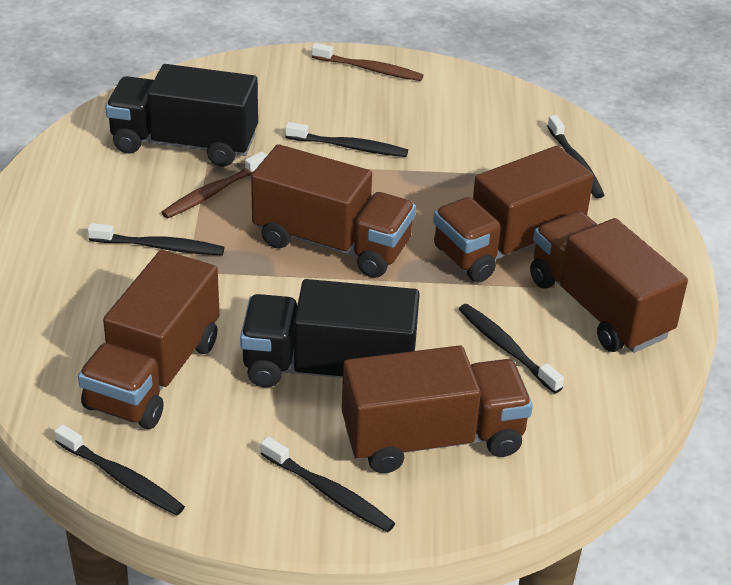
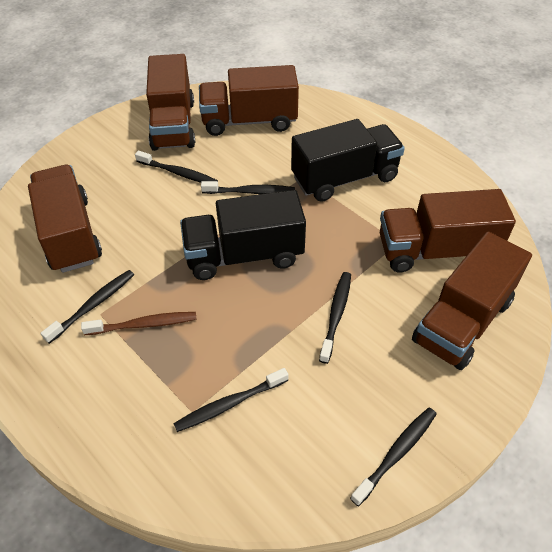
brown toothbrush: [161,151,267,218] [312,43,424,81] = 2 -> [81,312,197,335] = 1

